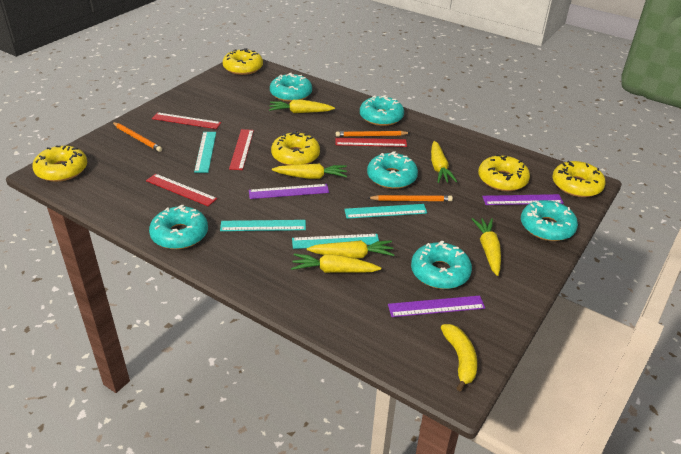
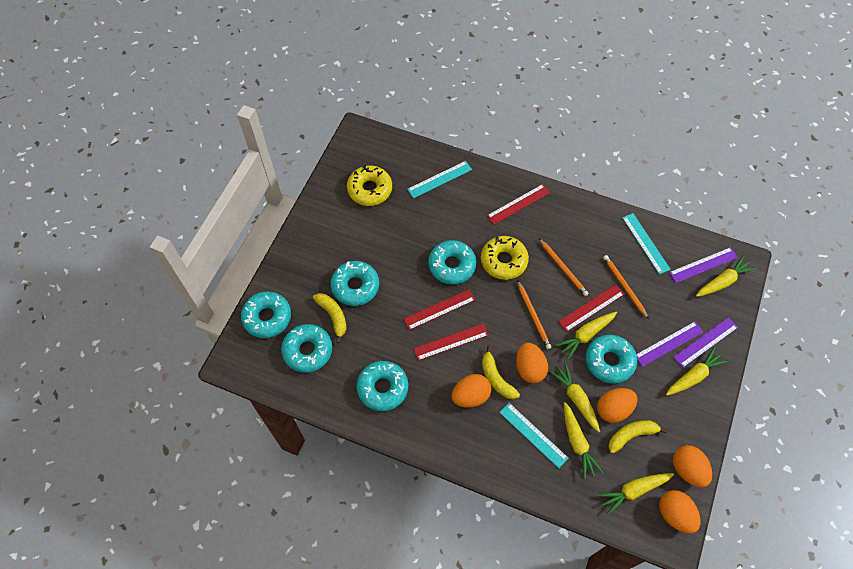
orange egg: none = 0 -> [452,374,491,408] [516,343,548,383] [597,388,637,423] [659,490,700,533] [673,445,712,487] = 5
turquoise ruler: [194,132,216,173] [220,220,306,231] [292,234,379,249] [344,204,427,219] = 4 -> [407,161,472,198] [499,403,568,468] [622,213,671,274] = 3
yellow banana: [441,324,477,391] = 1 -> [313,293,347,343] [482,346,520,399] [608,420,668,453] = 3
yellow donut: [32,146,87,182] [223,48,263,75] [271,131,320,165] [478,154,530,191] [552,161,606,197] = 5 -> [347,165,392,206] [481,236,529,280] = 2

